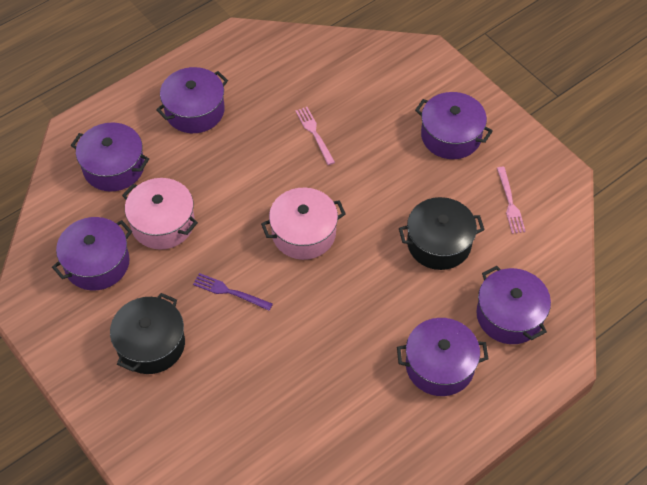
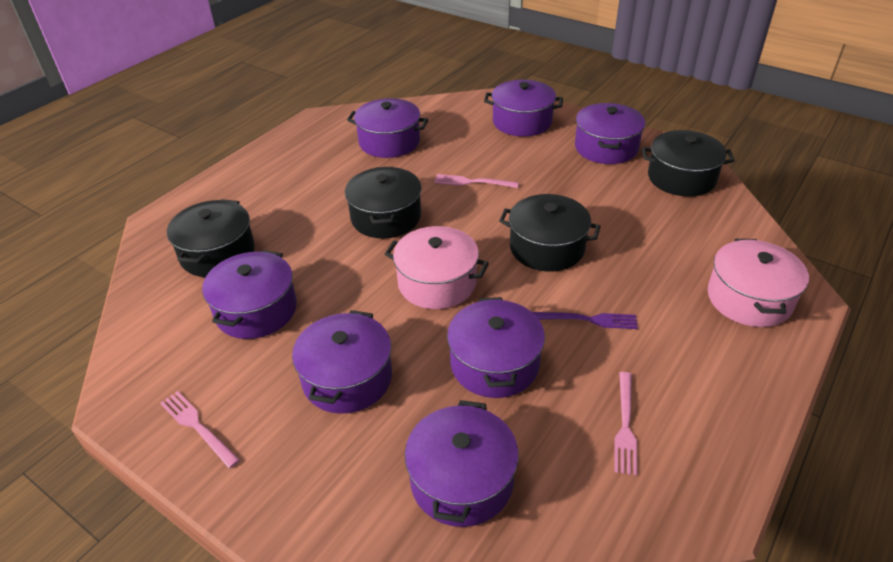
black pot: [110,293,185,374] [399,197,485,270] = 2 -> [167,199,255,277] [345,167,422,238] [499,194,601,271] [642,130,735,197] = 4
pink fork: [295,107,335,165] [497,167,526,234] = 2 -> [160,391,240,468] [434,174,519,188] [614,372,637,475] = 3
purple pot: [52,217,132,290] [71,122,149,192] [156,67,228,133] [397,318,488,396] [415,92,493,159] [476,266,551,344] = 6 -> [202,250,297,339] [292,310,392,414] [347,98,428,158] [405,400,519,527] [447,297,545,398] [484,80,563,137] [575,103,645,164] = 7

